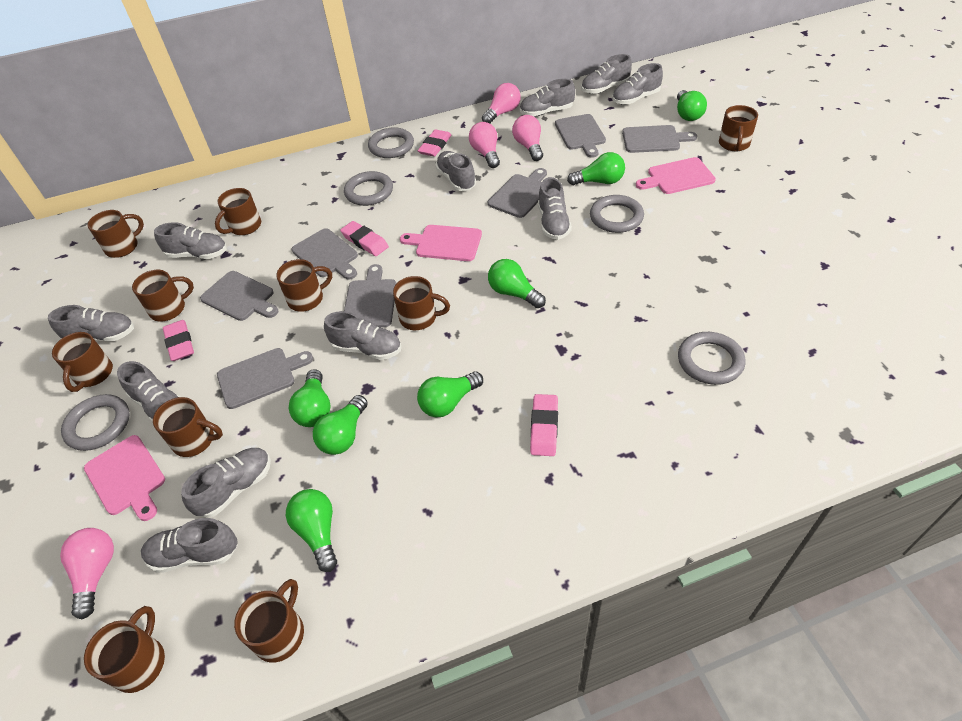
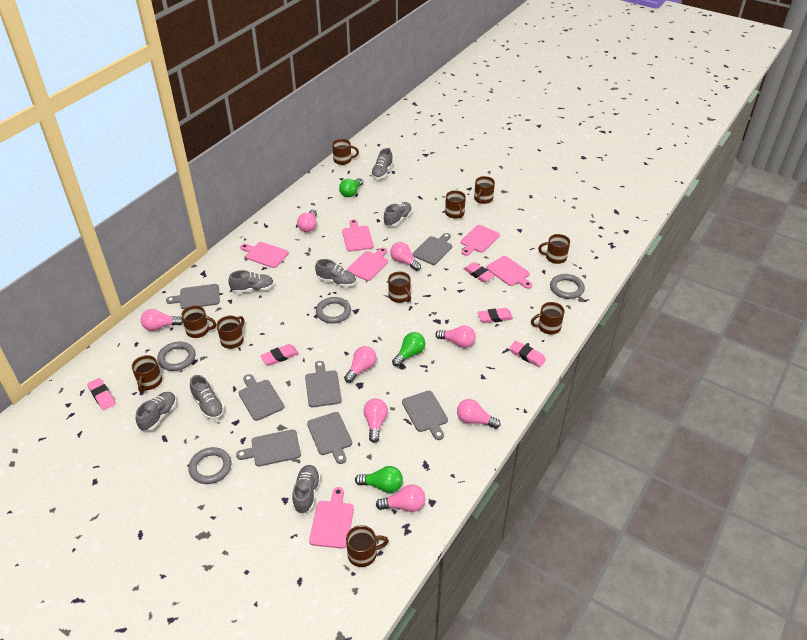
green light bulb: [286,489,337,572] [289,369,331,427] [313,395,368,455] [417,371,483,417] [488,259,546,308] [567,152,625,185] [677,90,707,121] = 7 -> [339,178,364,197] [355,466,403,493] [392,332,425,367] = 3
grey ring: [61,394,130,451] [344,171,393,206] [368,127,414,158] [590,195,644,233] [678,332,745,385] = 5 -> [157,342,195,371] [188,447,231,484] [316,297,351,324] [550,274,585,299] = 4
grey shoe: [48,305,134,341] [117,361,180,422] [141,518,238,573] [154,222,227,259] [181,448,271,518] [324,311,401,360] [435,151,476,191] [520,79,575,116] [538,177,572,240] [581,54,632,94] [612,63,663,105] = 11 -> [136,392,177,431] [190,375,224,419] [228,270,274,293] [292,465,321,514] [315,259,356,287] [371,148,393,179] [384,202,412,227] = 7
pink cutting board: [84,435,165,521] [400,225,482,261] [636,157,716,194] = 3 -> [240,242,289,268] [309,487,354,549] [342,219,374,252] [347,247,388,281] [461,225,500,256] [486,256,532,289] = 6
pink eraser: [163,320,194,361] [340,221,389,256] [418,130,452,157] [530,394,558,456] = 4 -> [87,378,116,411] [260,344,299,366] [464,262,495,283] [477,308,513,323] [510,341,546,367] = 5
pink light bulb: [60,528,114,619] [469,122,500,168] [482,83,521,124] [512,115,543,161] = 4 -> [140,309,183,331] [297,210,317,232] [344,346,376,383] [363,398,388,443] [376,484,425,512] [390,242,421,271] [435,326,476,348] [457,399,501,429] = 8

